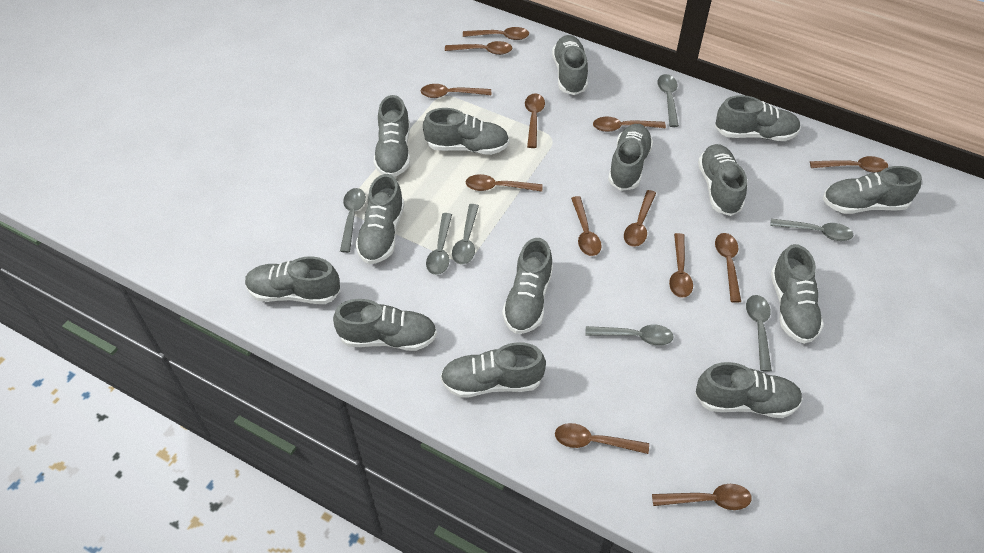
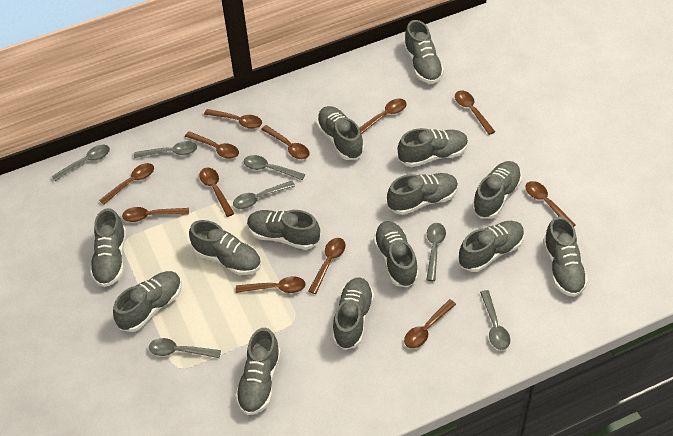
brown spoon: [421,84,491,98] [445,41,512,55] [463,27,529,40] [466,174,543,192] [525,93,545,148] [555,423,649,454] [571,196,602,256] [593,117,666,132] [624,190,656,247] [652,484,752,510] [669,233,693,298] [715,233,741,303] [810,156,888,173] = 13 -> [99,163,154,205] [122,207,189,222] [185,131,239,159] [199,168,234,217] [204,109,262,129] [236,276,306,293] [261,125,310,159] [308,238,346,294] [359,99,407,134] [404,299,456,348] [455,91,495,135] [525,181,576,226] = 12

